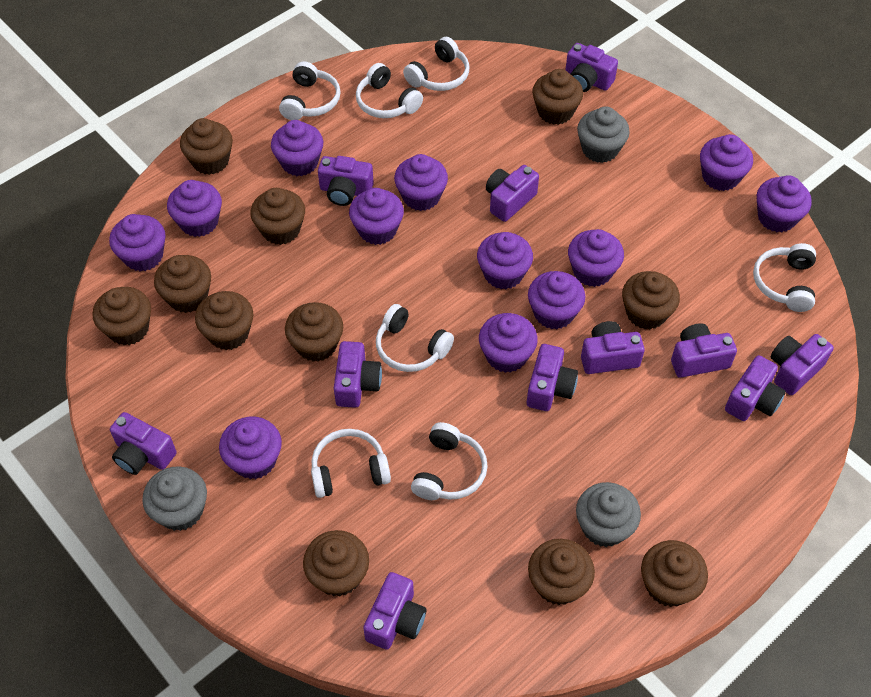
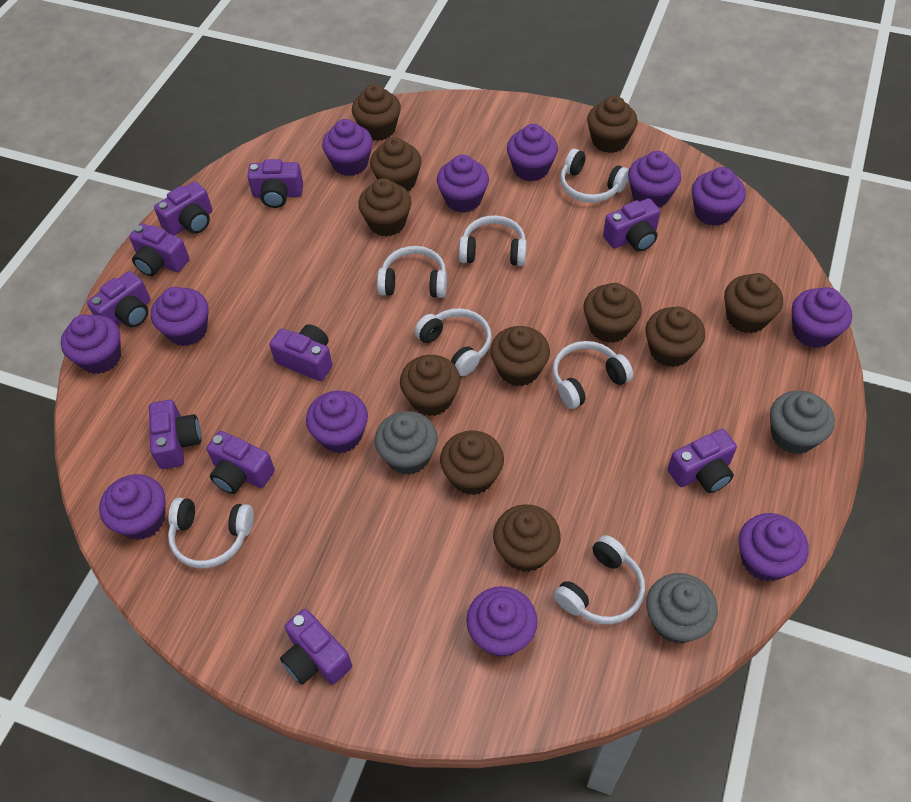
purple camera: [110,412,176,475] [318,156,374,206] [334,341,382,408] [363,572,426,650] [486,165,539,222] [527,344,578,411] [565,43,618,92] [581,321,645,374] [671,323,737,378] [725,355,786,421] [771,334,834,395] = 11 -> [87,271,150,328] [129,223,189,276] [149,400,202,469] [154,181,212,236] [207,431,275,494] [247,159,303,208] [269,324,332,381] [280,609,352,685] [603,198,660,252] [668,429,737,493] = 10

